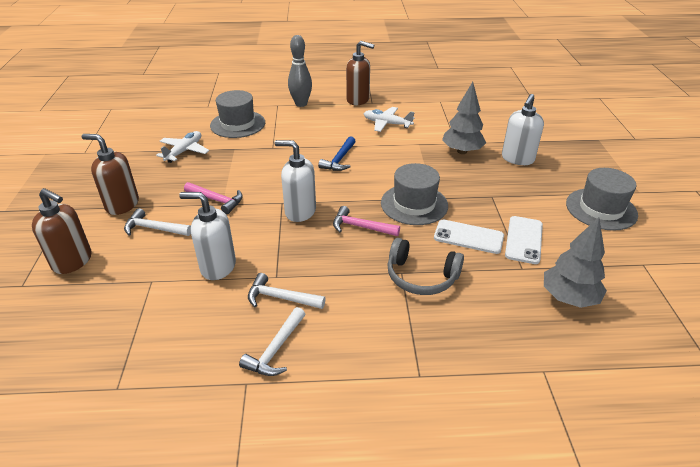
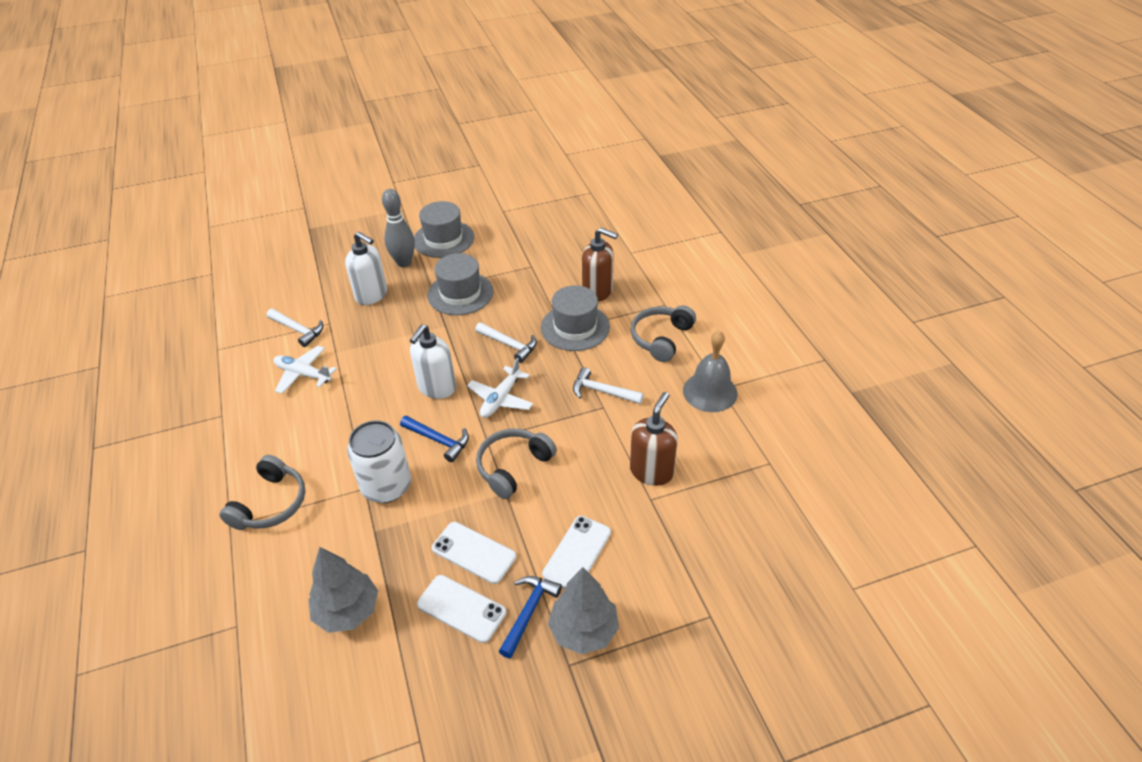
blue hammer: [318,136,356,171] = 1 -> [400,416,469,462] [499,576,562,658] = 2
brown soap dispenser: [32,188,92,274] [82,134,139,215] [346,41,374,105] = 3 -> [582,228,618,302] [630,392,678,486] = 2
grey bell: none = 0 -> [683,330,737,412] = 1
grey headphones: [387,238,464,295] = 1 -> [219,455,305,530] [476,429,557,499] [631,305,696,362] = 3
pink hammer: [184,182,243,214] [333,206,400,236] = 2 -> none = 0
white can: none = 0 -> [347,420,411,503] = 1
white phone: [434,220,504,254] [505,216,543,264] = 2 -> [417,575,506,643] [432,522,516,584] [542,516,611,589] = 3
white soap dispenser: [179,192,236,280] [275,140,316,222] [502,94,544,165] = 3 -> [345,232,387,305] [410,324,456,399] = 2

